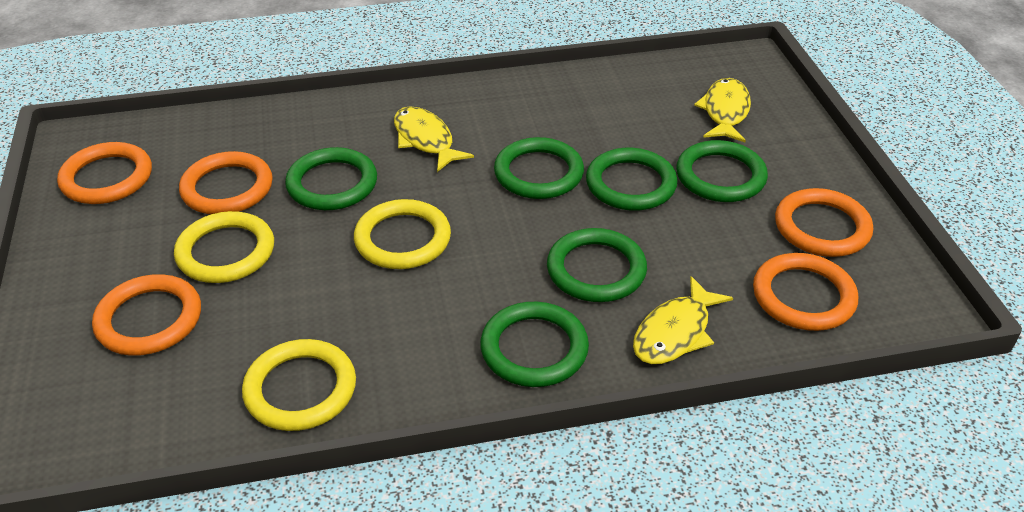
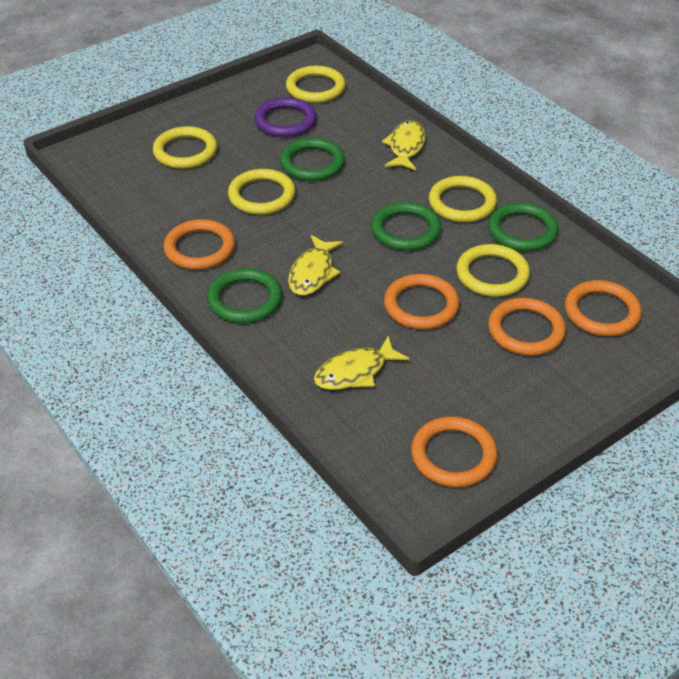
green ring: [285,147,377,210] [480,302,589,387] [494,137,584,199] [547,228,647,302] [586,148,678,211] [676,140,768,202] = 6 -> [207,268,282,323] [280,138,345,181] [371,202,441,251] [488,202,559,251] = 4
purple ring: none = 0 -> [254,97,317,137] = 1
yellow ring: [174,211,274,283] [242,339,356,431] [354,199,451,269] = 3 -> [153,126,217,169] [228,169,295,215] [286,66,346,103] [429,176,497,222] [456,244,530,297] = 5

